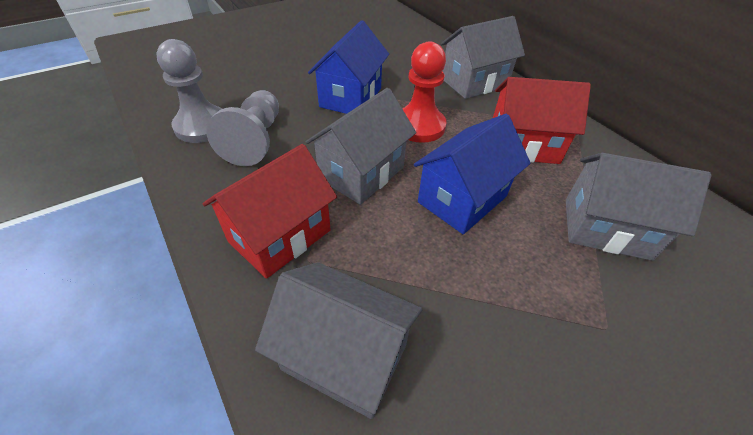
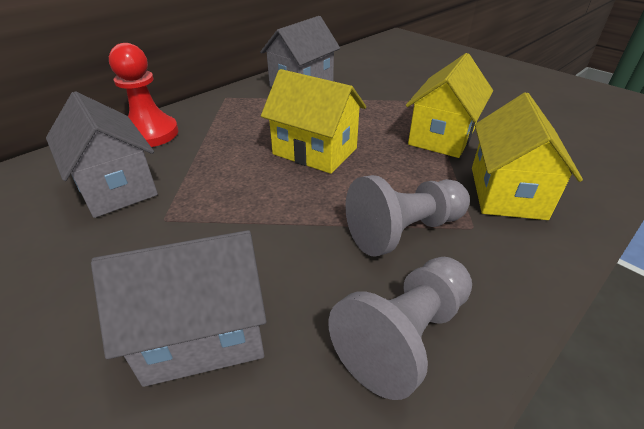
blue house: [308,20,389,114] [414,114,531,234] = 2 -> none = 0
grey house: [255,262,422,419] [306,88,416,205] [441,16,525,99] [566,153,712,261] = 4 -> [46,91,158,218] [91,230,267,387] [260,16,340,87] = 3
red house: [203,144,337,279] [493,77,591,164] = 2 -> none = 0
yellow house: none = 0 -> [261,69,366,174] [406,53,493,158] [472,92,583,220] = 3

